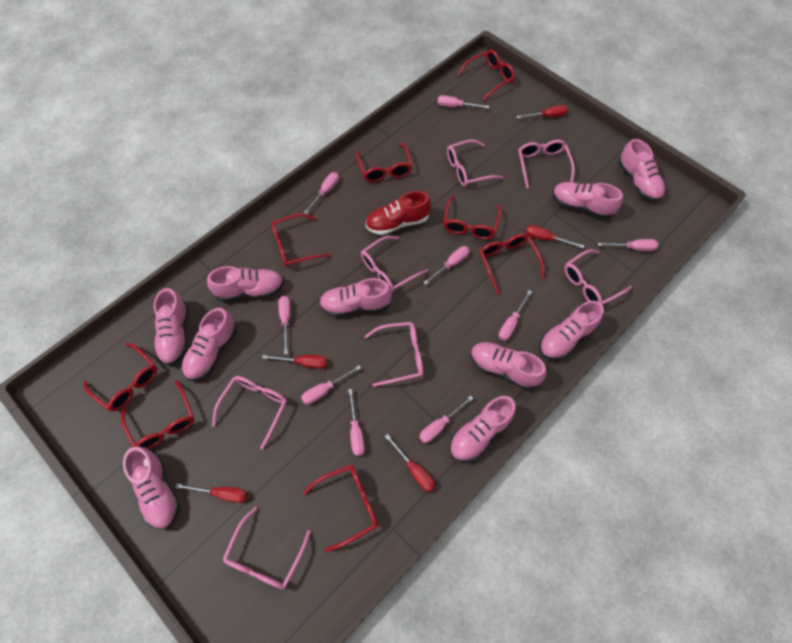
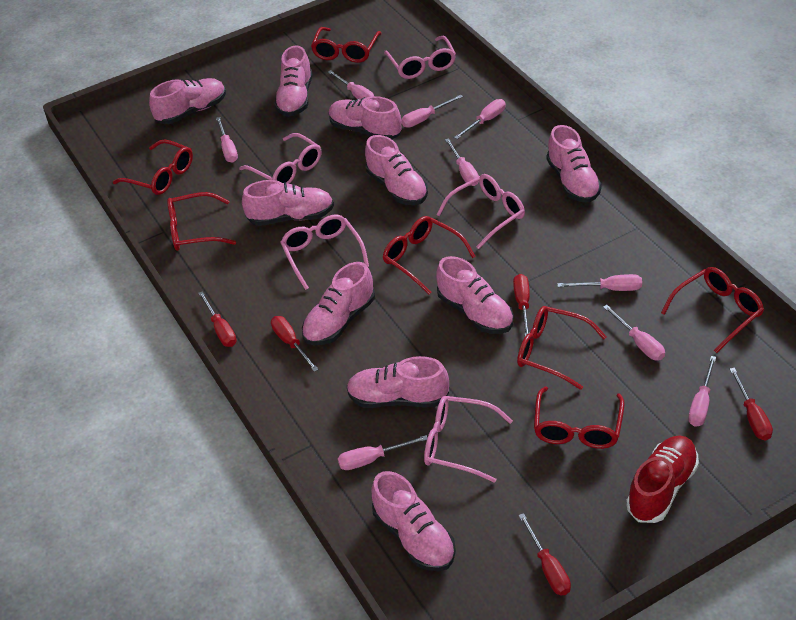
pink glasses: [212,376,287,450] [223,507,311,589] [361,236,428,292] [364,322,423,387] [447,139,503,187] [518,140,575,189] [564,249,632,305] = 7 -> [239,133,321,184] [280,215,369,290] [384,36,456,79] [424,396,513,483] [436,174,525,249] = 5
red glasses: [83,343,157,411] [121,380,194,449] [271,214,331,267] [303,465,378,552] [356,143,412,182] [443,196,502,240] [457,50,515,101] [479,234,544,294] = 8 -> [113,139,193,195] [167,192,236,251] [311,27,382,63] [383,216,476,294] [517,306,607,390] [534,386,625,449] [661,267,764,353] = 7

